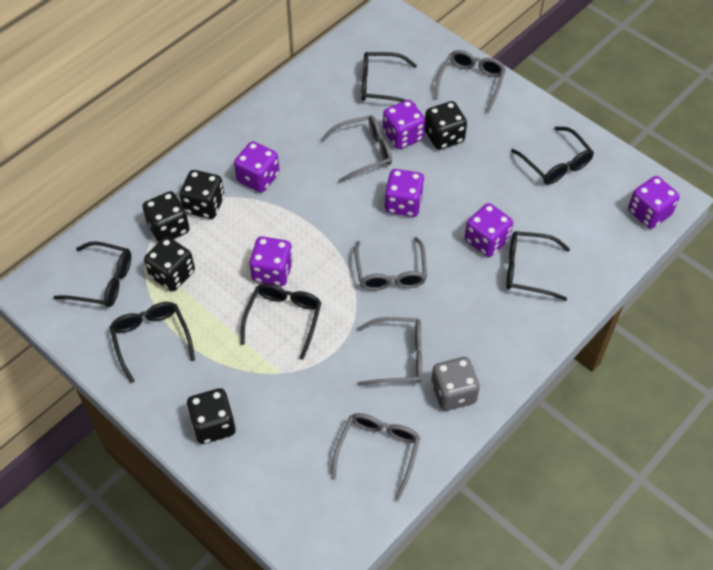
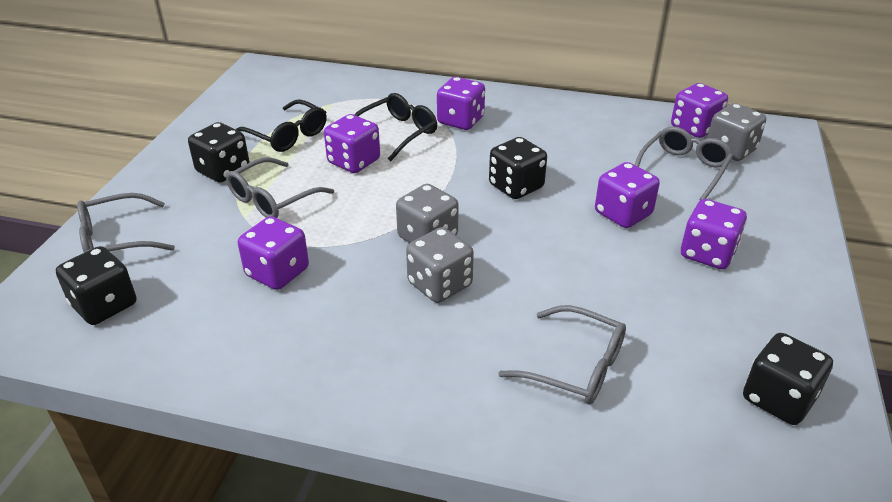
black dice: [142,191,190,242] [144,237,195,291] [180,170,224,219] [187,388,236,444] [425,101,467,150] = 5 -> [56,246,136,325] [188,122,250,183] [489,137,547,199] [743,333,833,425] = 4
black glasses: [53,241,131,307] [110,302,195,383] [240,283,322,360] [361,52,417,104] [506,231,570,301] [511,127,594,185] = 6 -> [236,99,327,152] [354,93,437,161] = 2
grey dice: [431,357,480,411] = 1 -> [396,184,459,243] [406,227,474,303] [707,103,766,161] = 3
grey glasses: [320,115,392,183] [331,413,420,501] [354,237,427,291] [357,317,422,386] [434,50,506,114] = 5 -> [77,193,175,253] [226,157,334,218] [498,305,626,405] [635,126,734,200] = 4

